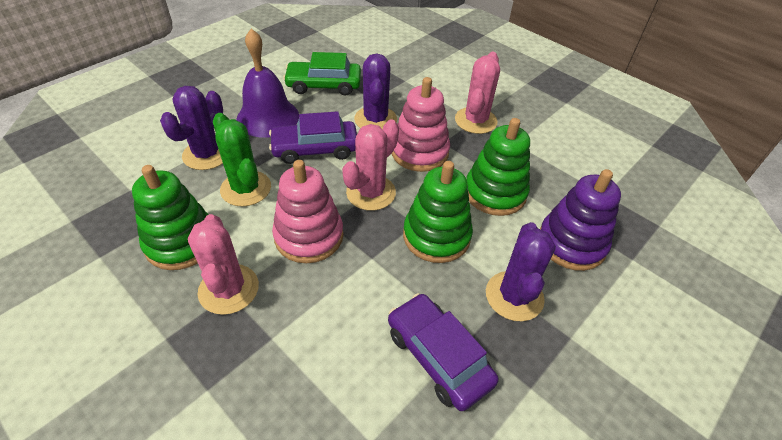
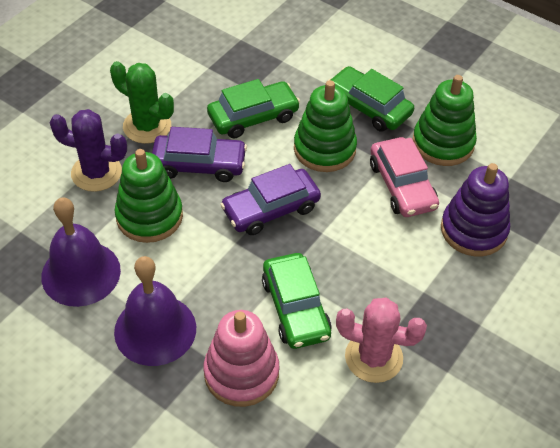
green car: [283,52,361,95] = 1 -> [207,79,300,138] [262,253,332,349] [328,66,414,132] = 3
pink cactus: [188,214,259,315] [342,119,399,211] [455,52,500,134] = 3 -> [336,298,427,383] = 1
pink car: none = 0 -> [370,137,439,217] = 1
pink stacking toy: [272,160,344,263] [391,77,450,172] = 2 -> [203,310,279,407] = 1
purple bell: [236,29,299,138] = 1 -> [41,197,121,307] [114,256,196,366] = 2
purple cactus: [160,86,223,170] [354,53,397,130] [486,222,556,321] = 3 -> [49,109,127,192] = 1

